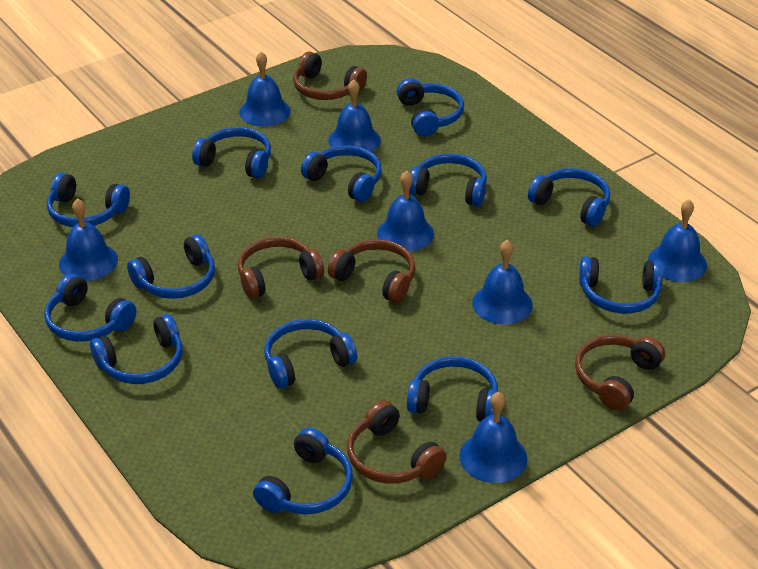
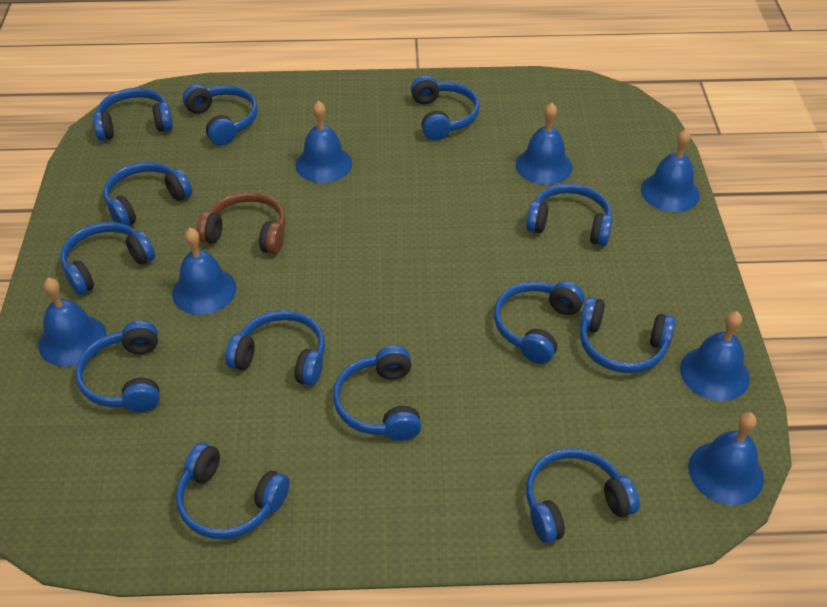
brown headphones: [238,237,324,299] [293,51,367,100] [328,239,415,303] [347,400,446,484] [575,334,665,411] = 5 -> [196,192,286,254] = 1

